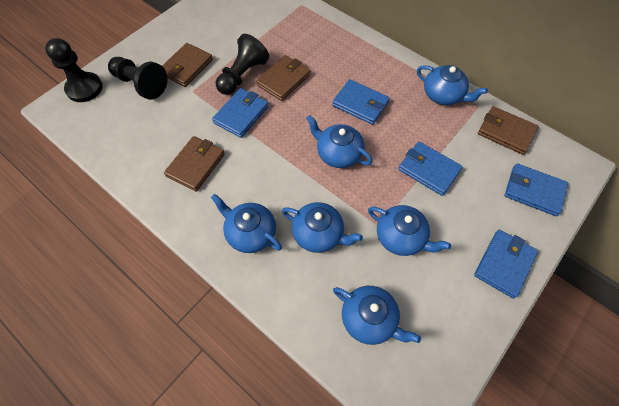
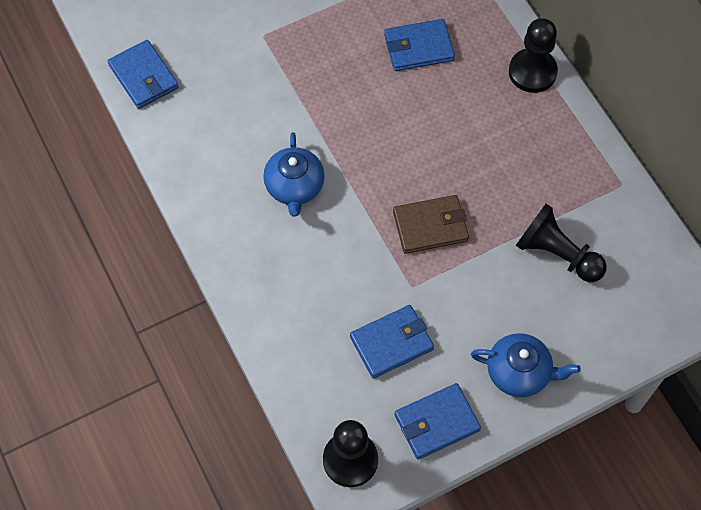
blue teapot: [211,194,282,253] [282,202,363,253] [306,115,372,168] [333,286,421,345] [368,205,451,256] [417,65,488,105] = 6 -> [263,132,325,217] [471,333,581,397] = 2
blue wallet: [212,88,269,138] [332,79,390,125] [399,142,463,196] [474,230,538,299] [505,163,568,216] = 5 -> [108,40,178,109] [350,305,434,379] [384,19,455,71] [394,383,481,459] = 4
brown wallet: [162,43,213,87] [164,136,225,192] [256,55,310,101] [478,106,539,155] = 4 -> [393,195,469,254] = 1

